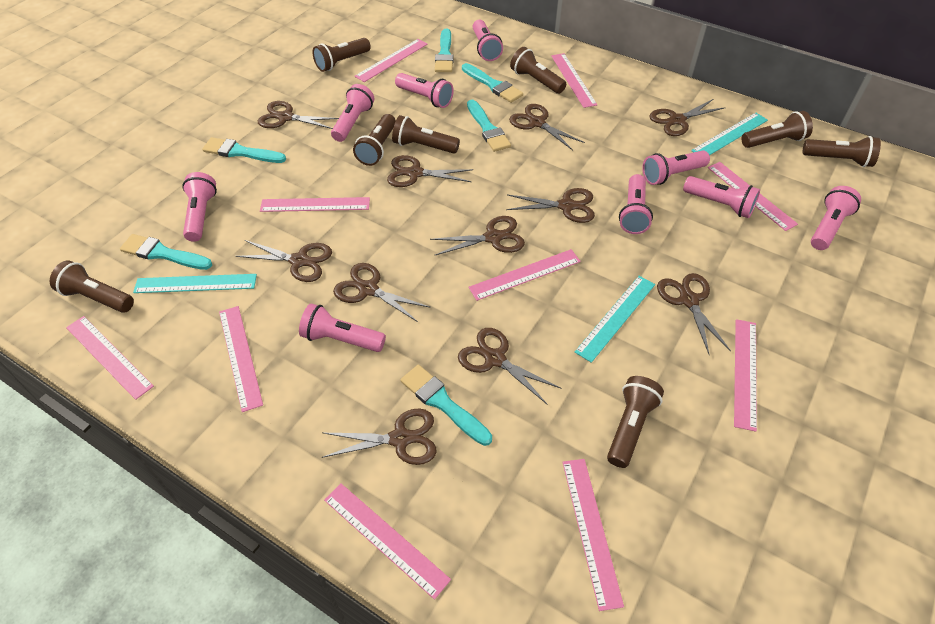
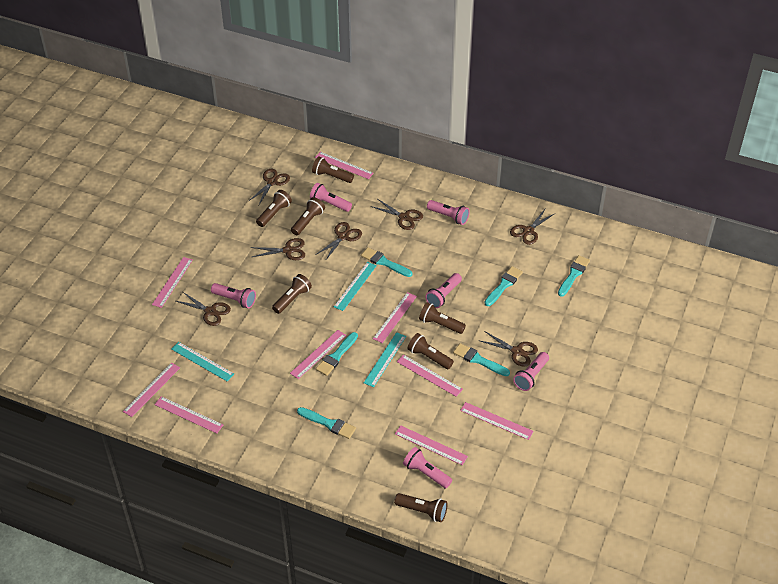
brown flashlight: [50,260,134,313] [312,38,371,72] [353,114,396,166] [392,115,460,154] [510,47,566,94] [607,376,664,468] [742,111,813,148] [802,136,881,167] = 8 -> [256,190,292,227] [272,274,312,314] [291,197,325,235] [312,156,354,183] [394,493,448,522] [407,333,454,369] [419,302,466,334] = 7
brown scissors: [236,240,332,282] [258,101,339,129] [322,409,437,465] [333,263,431,322] [387,155,473,187] [430,216,525,256] [458,328,562,405] [506,188,595,223] [509,104,585,150] [650,99,726,136] [657,273,731,354] = 11 -> [176,292,231,326] [249,169,290,205] [251,238,305,260] [315,222,362,261] [371,199,423,230] [478,331,538,367] [510,209,554,245] = 7
pink flashlight: [182,172,217,242] [299,304,386,352] [331,84,374,142] [395,73,454,108] [473,20,503,61] [619,174,653,234] [642,151,710,185] [683,176,760,218] [811,186,861,250] = 9 -> [211,283,256,308] [310,183,352,212] [403,447,452,488] [425,273,462,308] [427,200,470,225] [513,352,549,391] = 6
pink ruler: [66,316,154,400] [219,306,263,412] [260,197,370,212] [324,483,451,600] [355,39,428,82] [468,249,581,301] [551,53,597,108] [562,459,624,611] [708,162,798,231] [734,319,757,432] = 10 -> [123,363,180,417] [152,257,193,308] [154,396,223,433] [290,330,346,379] [315,152,374,179] [373,292,417,343] [395,425,468,465] [397,355,463,397] [460,402,534,440] = 9

